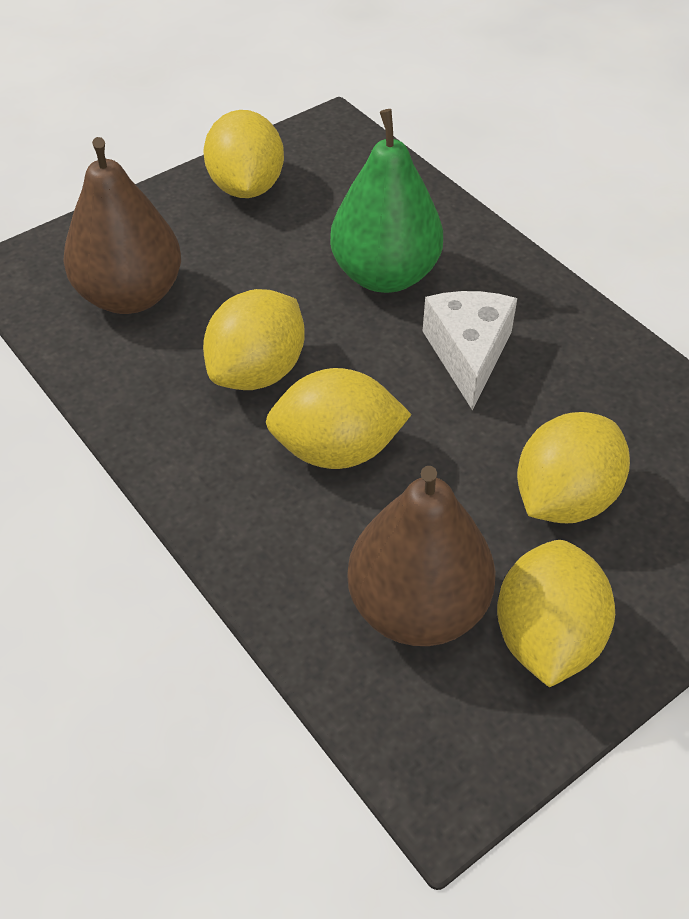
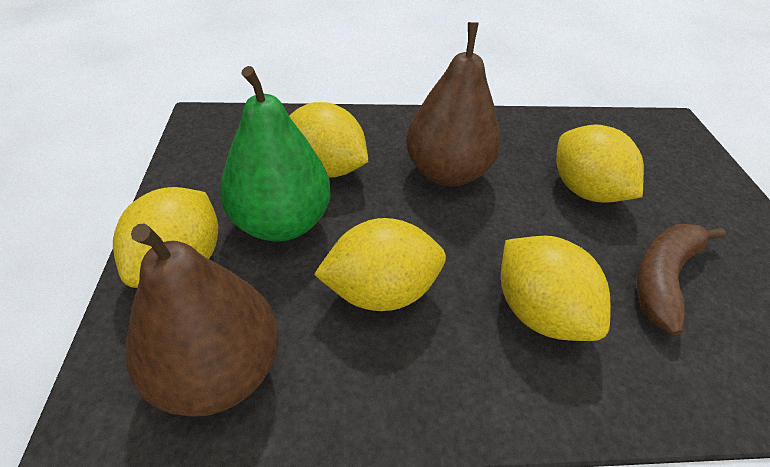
brown banana: none = 0 -> [636,224,726,335] = 1
white cheese: [423,291,517,411] = 1 -> none = 0

